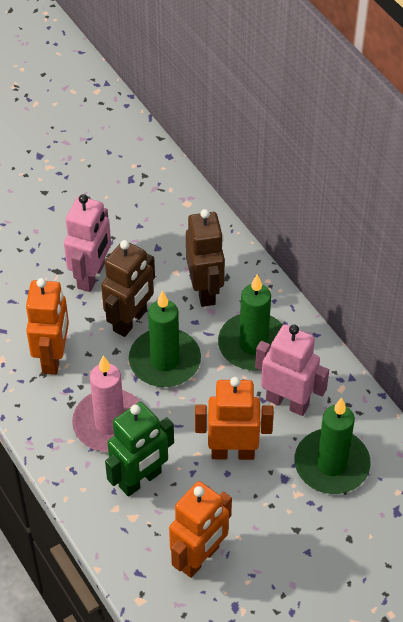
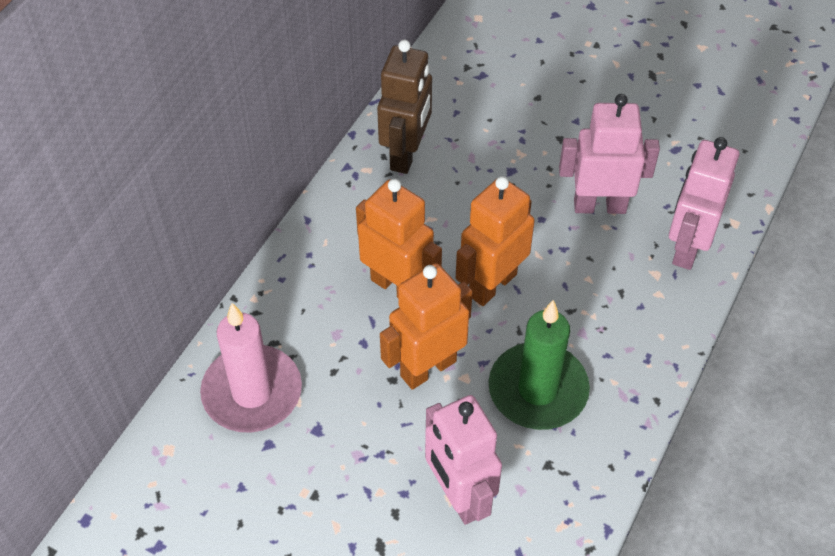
brown robot: [101,240,155,337] [186,209,225,307] = 2 -> [377,40,432,174] = 1
green candle: [129,290,201,387] [218,274,283,370] [294,398,371,494] = 3 -> [489,300,590,430] = 1
green robot: [105,402,174,497] = 1 -> none = 0
pink robot: [64,194,111,292] [255,324,329,416] = 2 -> [425,395,502,525] [559,94,660,214] [669,137,739,270] = 3

